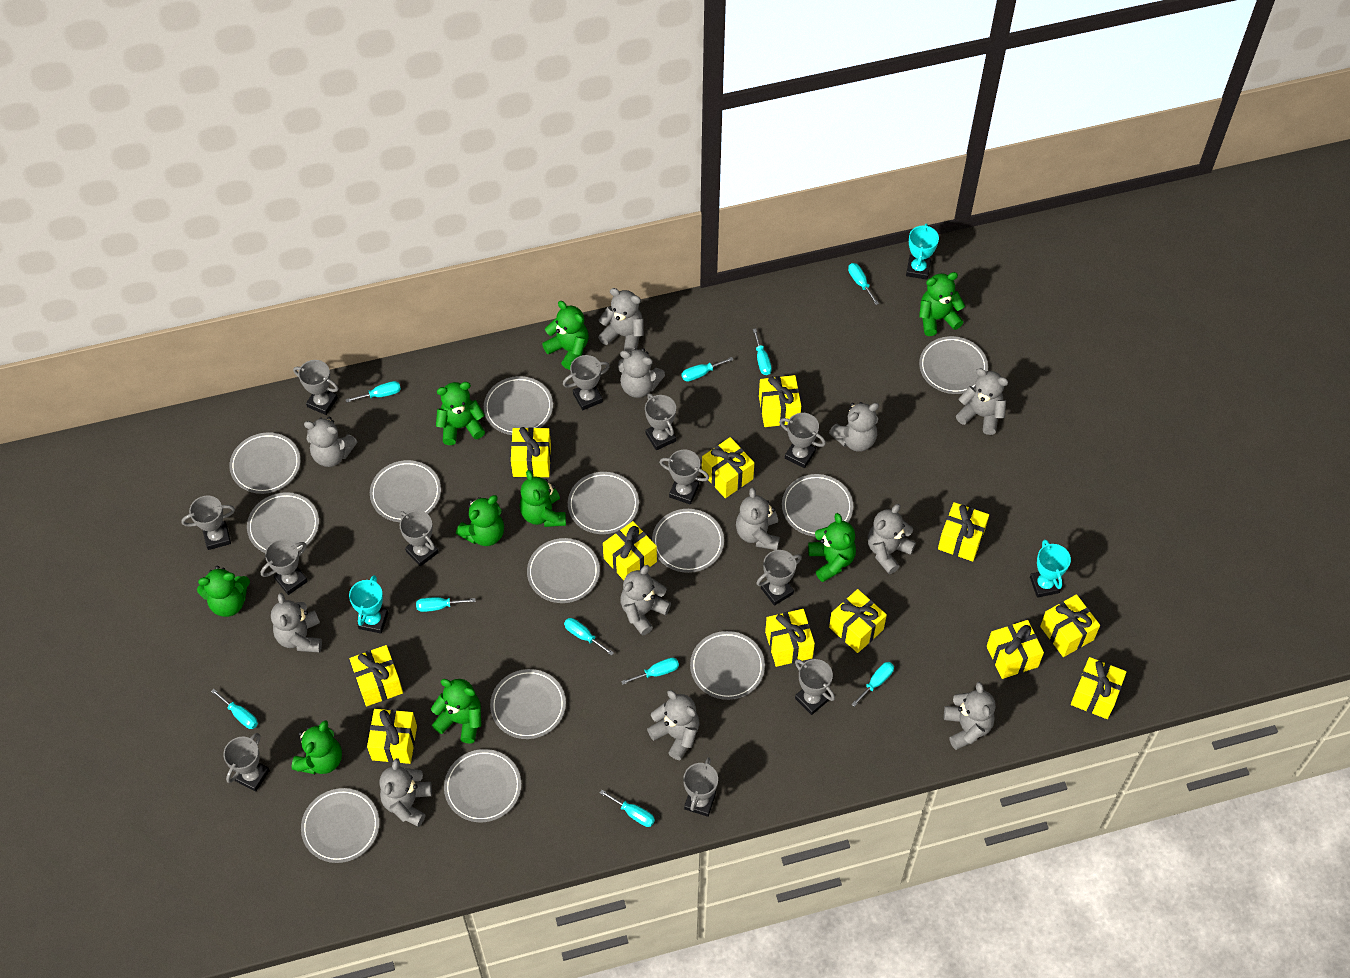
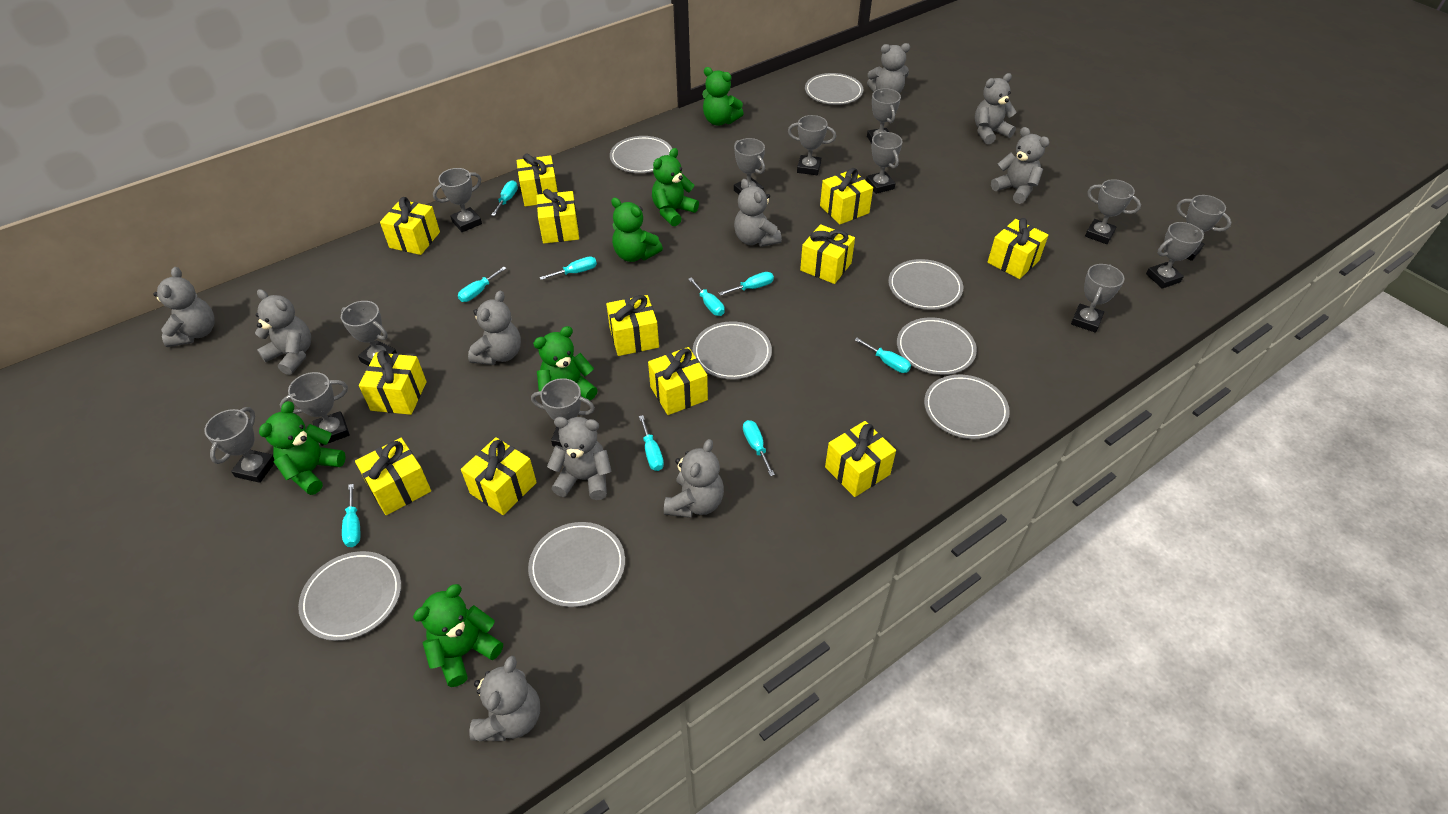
green teddy bear: [197,566,250,617] [292,720,342,774] [431,679,481,744] [436,382,485,445] [456,495,504,546] [519,470,566,527] [542,301,589,370] [808,513,856,582] [919,272,965,336] = 9 -> [259,401,346,495] [413,584,503,687] [533,326,598,400] [611,198,663,262] [652,148,699,226] [702,67,744,125] = 6
grey plate: [229,432,301,494] [247,492,319,553] [301,788,379,863] [370,460,441,522] [444,749,521,822] [484,376,553,435] [490,669,566,739] [527,538,600,603] [568,472,639,534] [652,509,724,573] [690,631,765,700] [782,474,853,537] [919,336,988,394] = 13 -> [298,551,401,641] [528,522,625,607] [610,136,672,173] [693,321,772,379] [805,73,864,105] [888,259,963,310] [897,317,977,375] [924,375,1010,439] = 8
grey teddy bear: [271,593,322,653] [304,417,357,467] [379,758,432,827] [598,288,644,352] [618,348,665,398] [620,565,671,636] [647,690,699,760] [736,487,780,550] [829,402,879,452] [868,504,916,574] [944,682,996,750] [956,368,1008,435] = 12 -> [154,267,215,347] [255,289,311,375] [468,291,521,365] [469,656,540,742] [547,417,612,500] [664,439,724,518] [734,179,782,247] [867,43,910,94] [975,73,1017,144] [991,127,1050,204] = 10
grey trophy: [181,496,235,550] [223,733,270,791] [261,539,308,595] [293,360,339,415] [399,510,439,566] [563,355,610,410] [645,394,676,450] [659,450,709,505] [683,757,718,817] [756,550,802,606] [779,413,826,468] [795,659,835,715] = 12 -> [204,407,274,483] [279,372,350,446] [341,301,397,366] [433,168,482,232] [531,378,595,447] [734,138,765,195] [788,115,836,175] [866,132,902,194] [867,88,901,144] [1071,264,1124,333] [1085,179,1141,244] [1146,222,1204,289] [1177,195,1231,261] = 13
turquoise screwdriver: [211,689,258,729] [346,381,401,403] [416,597,476,612] [564,618,614,656] [600,790,655,827] [621,658,679,685] [682,357,734,381] [753,328,772,375] [848,263,879,305] [851,662,894,707] = 10 -> [342,484,360,547] [458,267,507,302] [491,180,518,216] [540,257,597,280] [639,415,664,471] [688,277,725,316] [719,272,774,296] [743,420,775,476] [855,338,911,373] = 9
turquoise trophy: [349,575,388,634] [906,223,939,280] [1030,539,1071,598] = 3 -> none = 0

